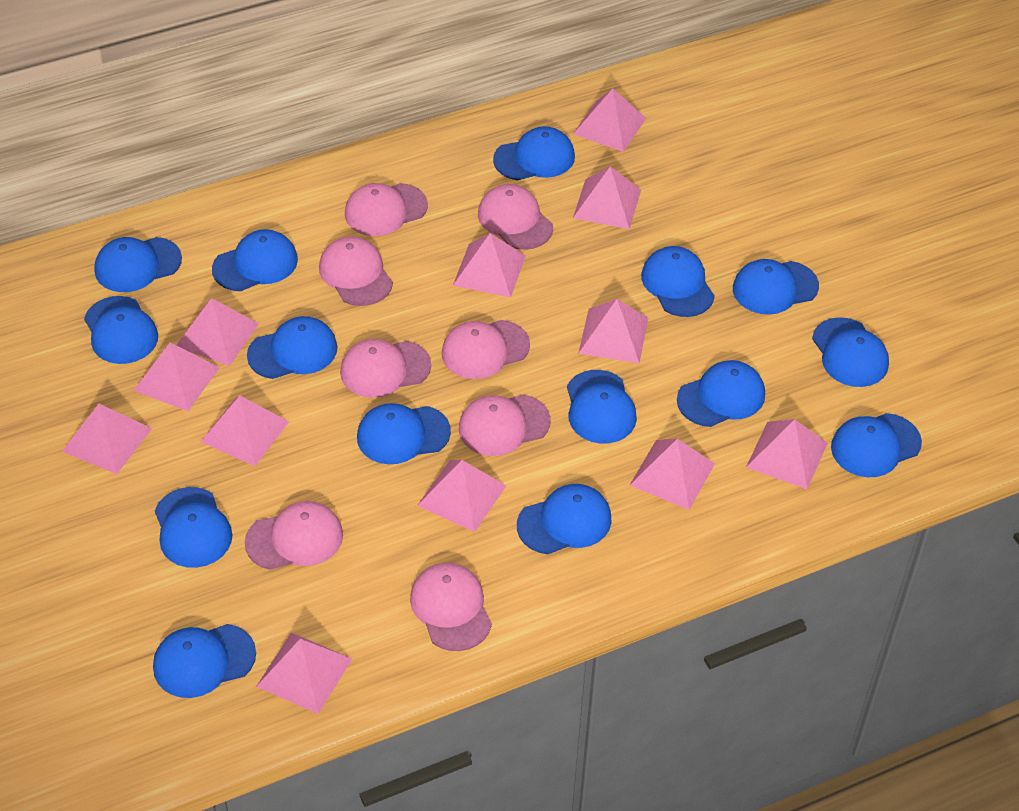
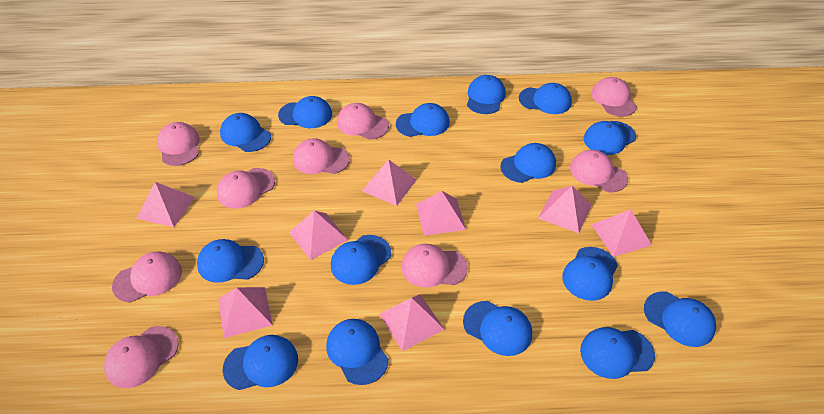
pink cap: [245,501,343,570] [319,236,393,306] [340,339,431,398] [345,183,428,236] [410,562,492,651] [442,320,530,379] [459,394,551,456] [478,184,553,250] = 8 -> [104,326,179,388] [112,252,182,303] [157,122,200,166] [217,168,275,209] [293,138,350,174] [337,103,389,140] [401,244,468,288] [570,150,628,193] [591,77,637,117] = 9
pink pyramid: [62,404,152,474] [133,342,220,411] [176,298,259,366] [201,395,289,466] [256,633,352,714] [417,460,506,532] [453,233,526,298] [573,88,646,152] [573,166,641,229] [578,299,648,363] [630,438,715,510] [746,419,828,489] = 12 -> [136,182,195,227] [218,287,273,338] [289,211,348,260] [362,159,417,206] [379,295,445,351] [416,191,466,236] [539,186,592,233] [592,209,652,257] = 8

